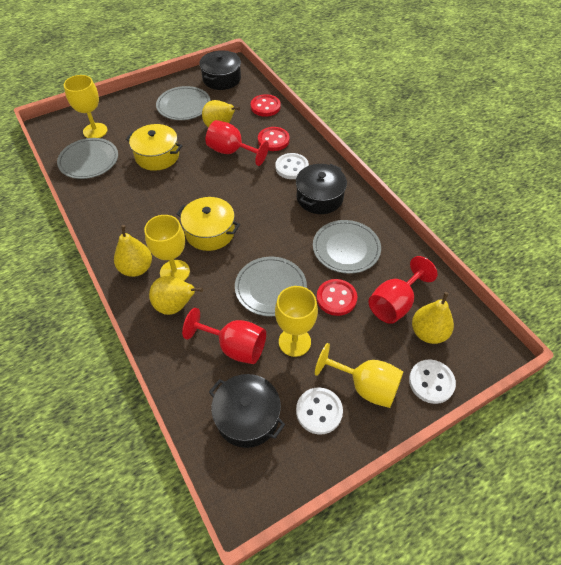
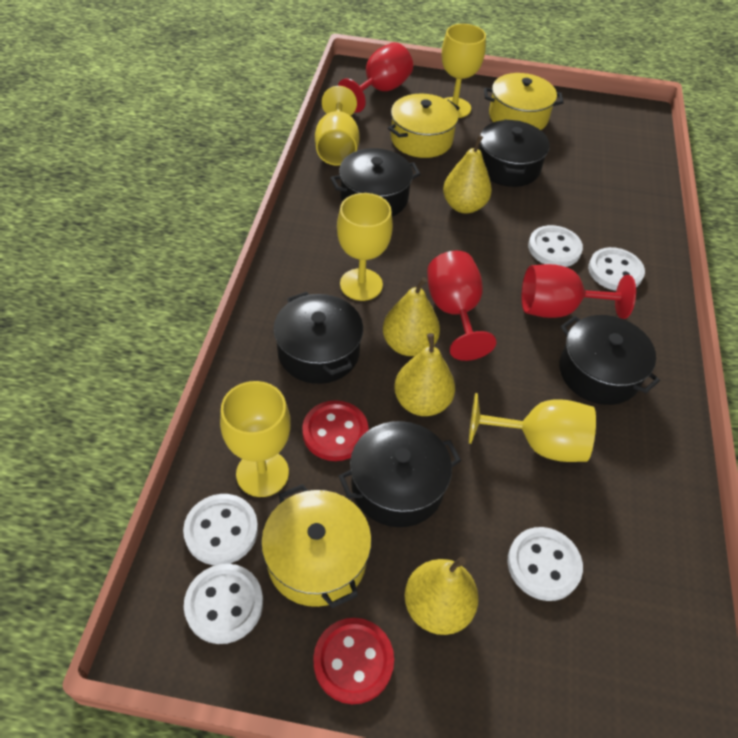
black pot: [199,50,241,90] [209,374,285,448] [296,164,347,214] = 3 -> [273,292,363,384] [331,148,421,217] [339,421,461,527] [479,119,550,187] [559,315,660,405] = 5
grey plate: [57,138,118,179] [156,86,211,120] [235,257,307,316] [313,220,381,274] = 4 -> none = 0
red button: [251,94,281,117] [258,127,290,151] [316,279,357,316] = 3 -> [302,400,369,461] [313,618,394,704] = 2
white button: [275,153,309,179] [296,388,343,435] [409,360,456,404] = 3 -> [183,494,258,565] [184,564,263,644] [507,527,583,601] [528,225,583,267] [588,247,645,291] = 5
yellow goblet: [64,75,108,138] [144,215,190,281] [275,286,318,357] [315,343,404,408] = 4 -> [220,381,291,497] [315,86,360,166] [337,193,393,301] [442,24,486,118] [469,393,596,462] = 5
yellow pot: [126,124,183,171] [177,197,240,251] = 2 -> [261,484,372,608] [388,93,460,158] [484,73,564,130] = 3

